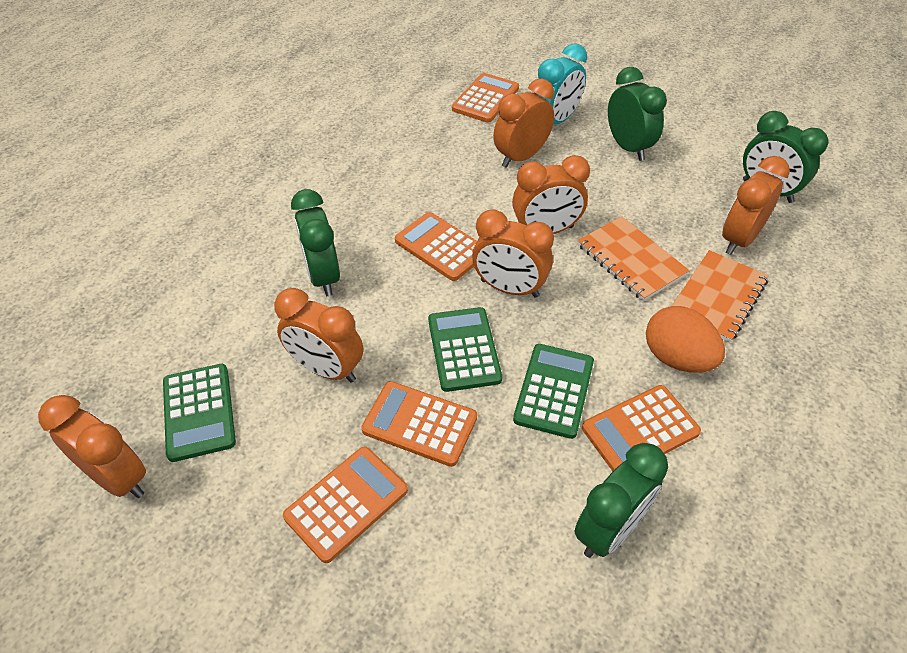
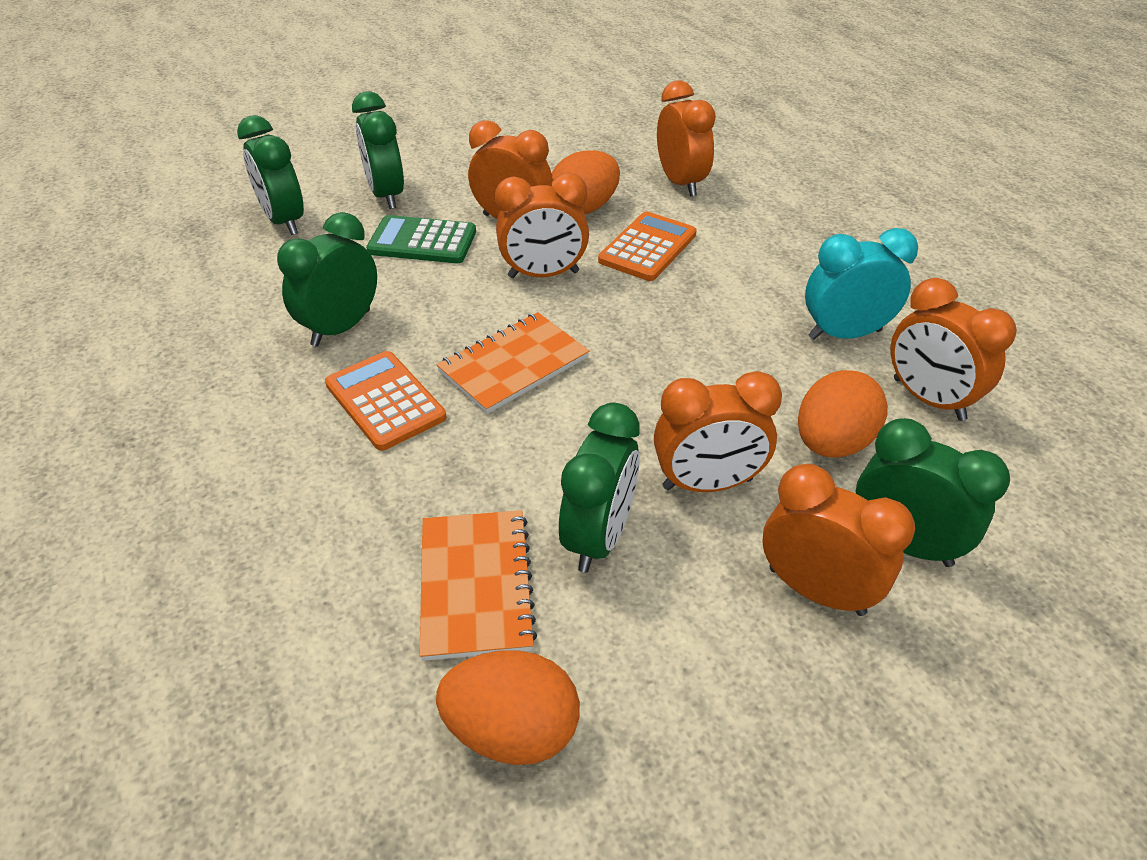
green calculator: [163,364,236,462] [428,307,502,392] [513,344,594,439] = 3 -> [366,215,476,263] = 1
green clock: [291,189,340,296] [574,443,668,558] [608,67,667,161] [743,111,828,203] = 4 -> [237,115,304,235] [277,212,377,347] [352,91,404,209] [559,403,640,572] [856,418,1010,567] = 5
orange calculator: [283,446,408,563] [361,381,477,467] [395,212,477,281] [452,73,519,123] [582,385,701,471] = 5 -> [325,351,446,451] [598,212,697,281] = 2
orange egg: [646,306,725,373] = 1 -> [436,650,580,765] [552,150,620,214] [798,370,888,458] = 3

